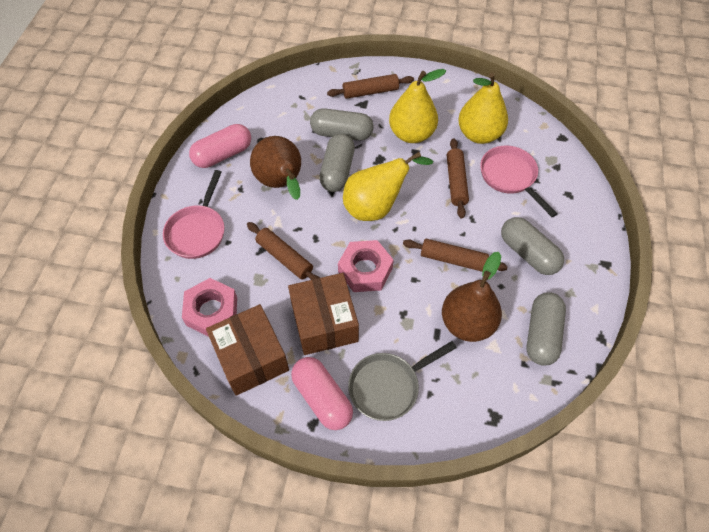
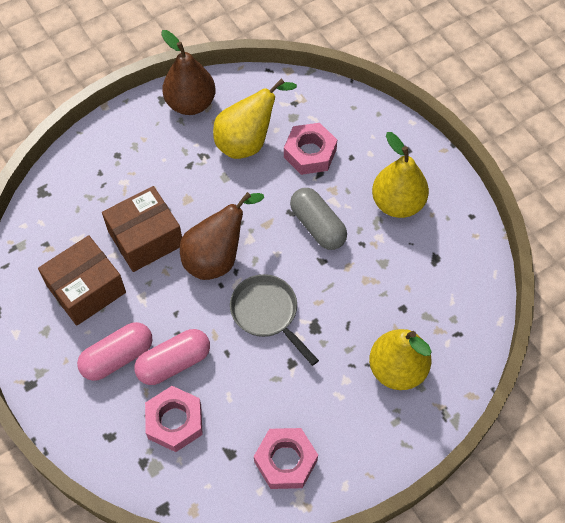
brown rolling pin: [247,222,320,280] [327,74,414,99] [403,239,508,272] [447,138,469,218] = 4 -> none = 0
grey capsule: [310,108,373,141] [319,134,355,192] [501,217,564,275] [526,292,566,366] = 4 -> [290,188,347,250] = 1
pink nut: [182,278,237,337] [338,240,394,292] = 2 -> [145,386,203,452] [254,428,318,489] [284,123,337,175] = 3
pink pan: [163,170,224,259] [480,145,557,217] = 2 -> none = 0

